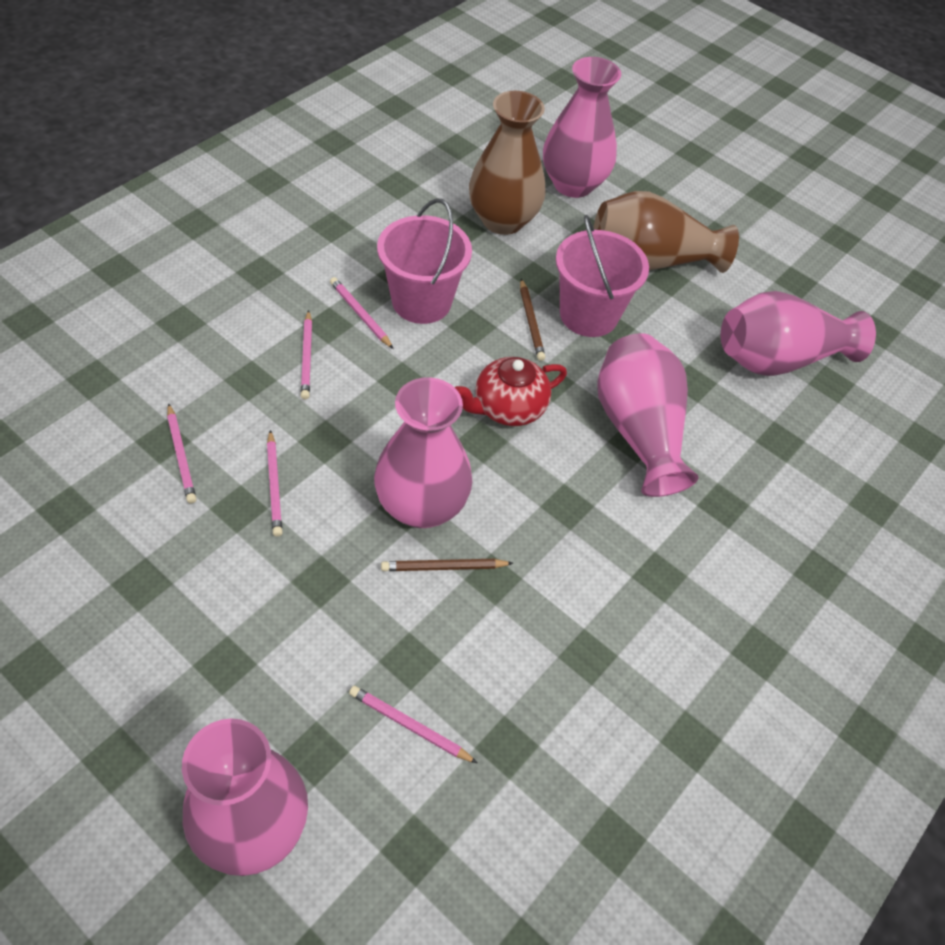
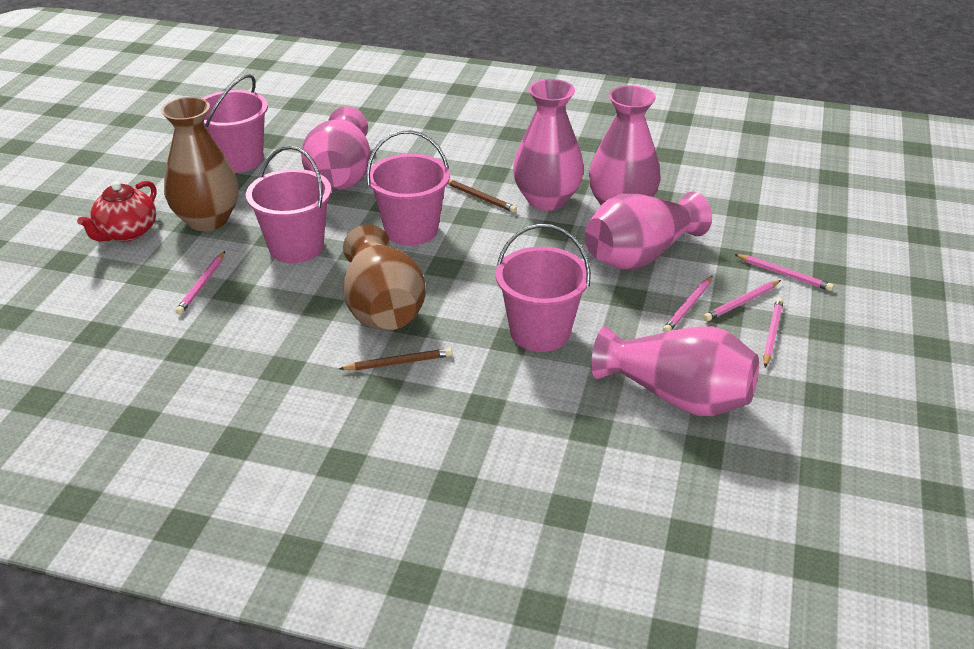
pink bucket: [377,198,472,324] [556,215,649,337] = 2 -> [202,74,268,173] [246,146,332,263] [366,130,450,246] [496,224,591,352] = 4

